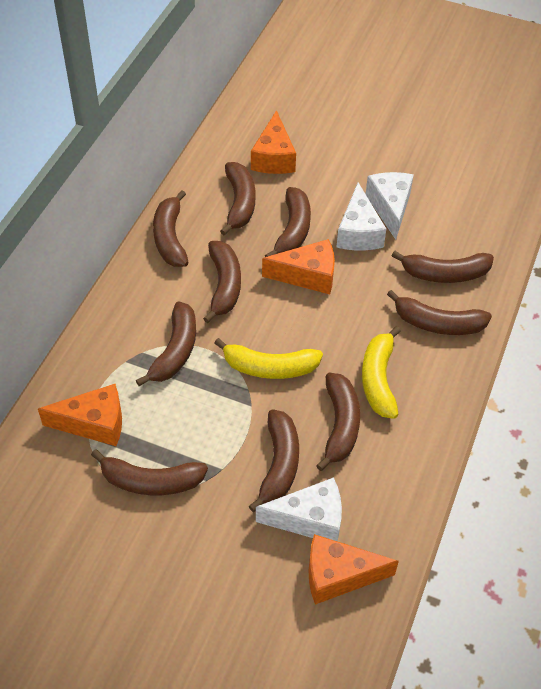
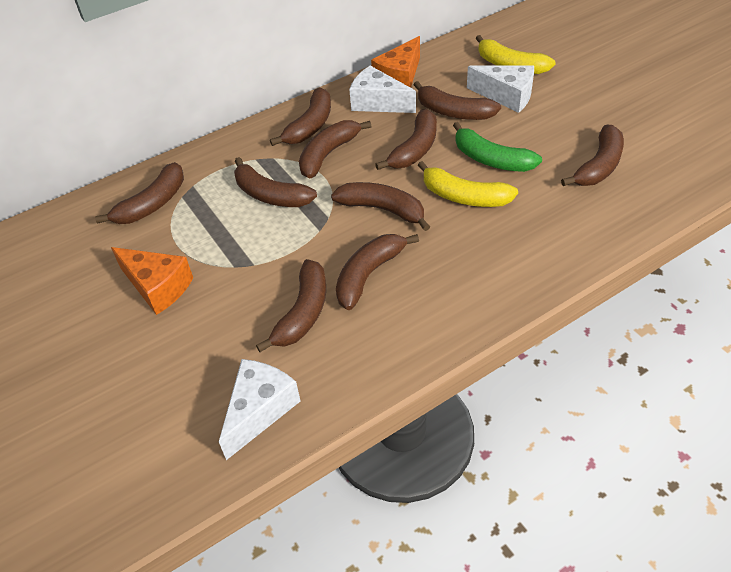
green banana: none = 0 -> [453,122,542,172] = 1
orange cheese: [38,384,122,446] [251,110,296,174] [262,239,335,294] [309,534,399,605] = 4 -> [111,247,193,315] [371,36,420,88] = 2

